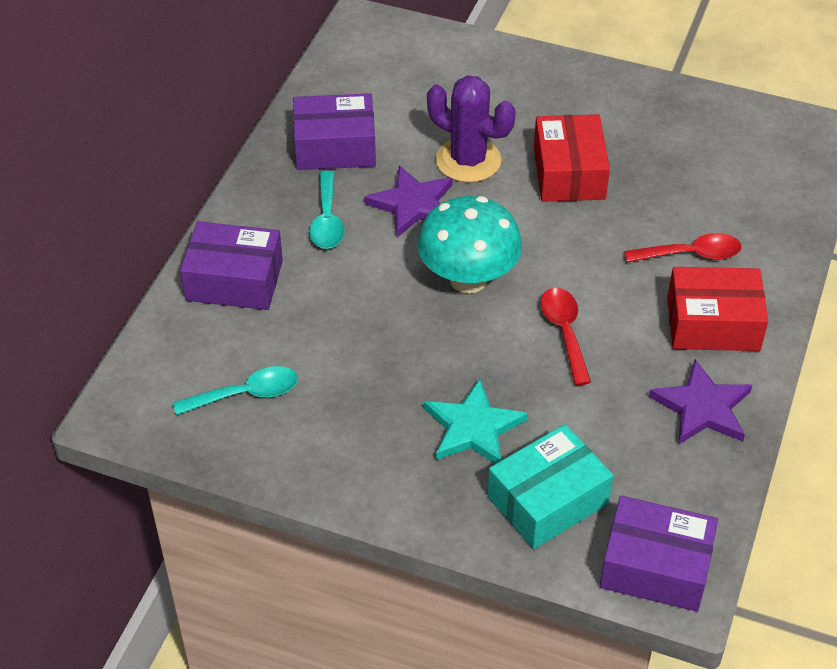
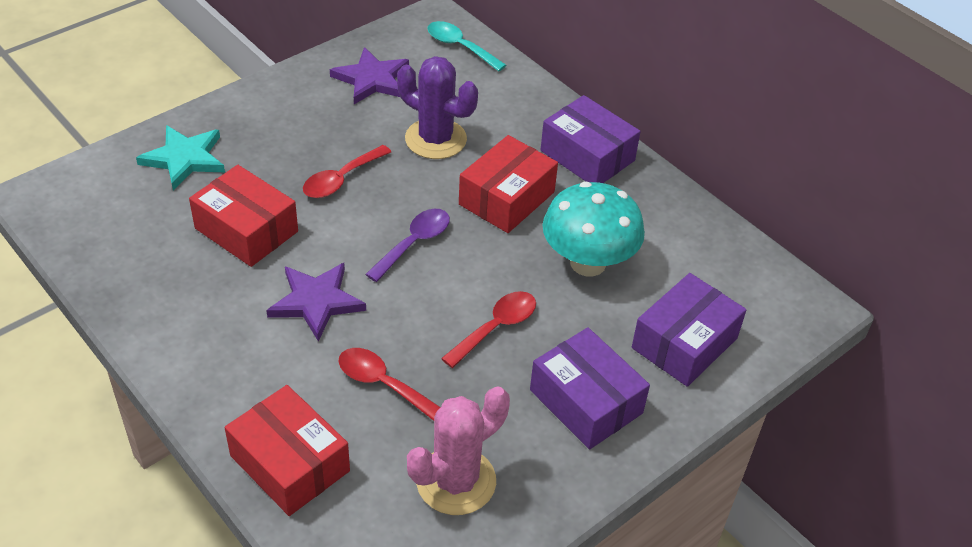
pink cactus: none = 0 -> [407,386,510,515] = 1
purple spoon: none = 0 -> [365,209,450,282] = 1
red box: [534,114,610,202] [667,267,768,351] = 2 -> [189,165,298,267] [225,385,350,516] [459,135,558,233] = 3
red spoon: [540,288,591,386] [624,233,741,263] = 2 -> [303,145,391,198] [338,348,441,421] [441,291,536,368] = 3
turquoise box: [488,424,613,549] = 1 -> none = 0
turquoise spoon: [173,366,298,415] [309,171,345,249] = 2 -> [427,21,506,71] = 1

